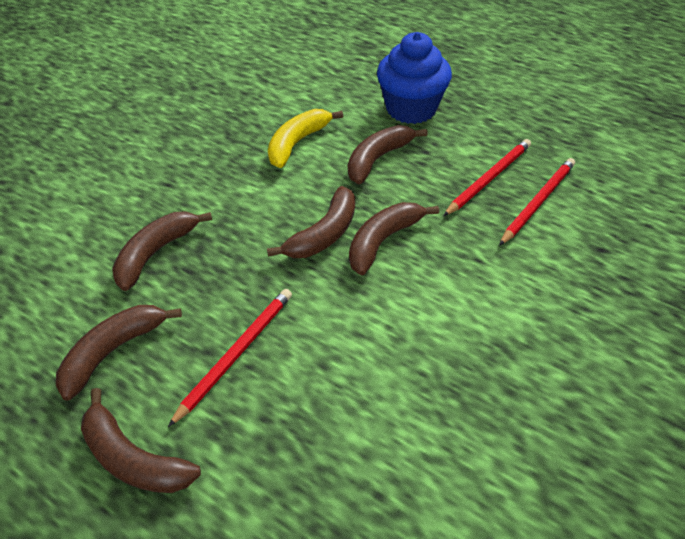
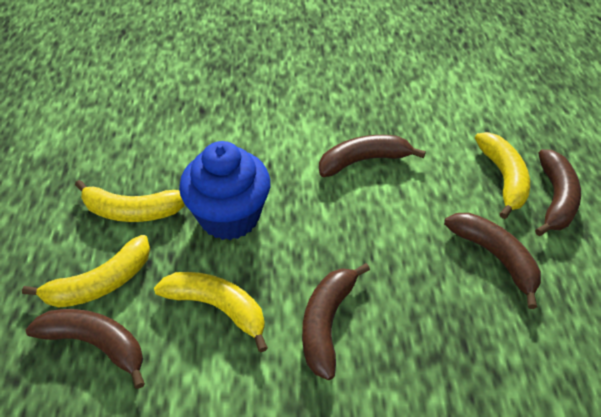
brown banana: [56,305,182,401] [81,388,201,493] [112,211,212,291] [267,186,355,258] [348,125,428,184] [349,202,439,275] = 6 -> [26,309,145,389] [302,263,370,380] [319,135,426,177] [444,213,541,309] [535,149,581,236] = 5
red pencil: [168,289,292,427] [443,139,531,216] [499,158,575,246] = 3 -> none = 0
yellow banana: [268,109,343,168] = 1 -> [22,235,150,308] [75,180,185,222] [154,272,268,352] [475,132,530,219] = 4

